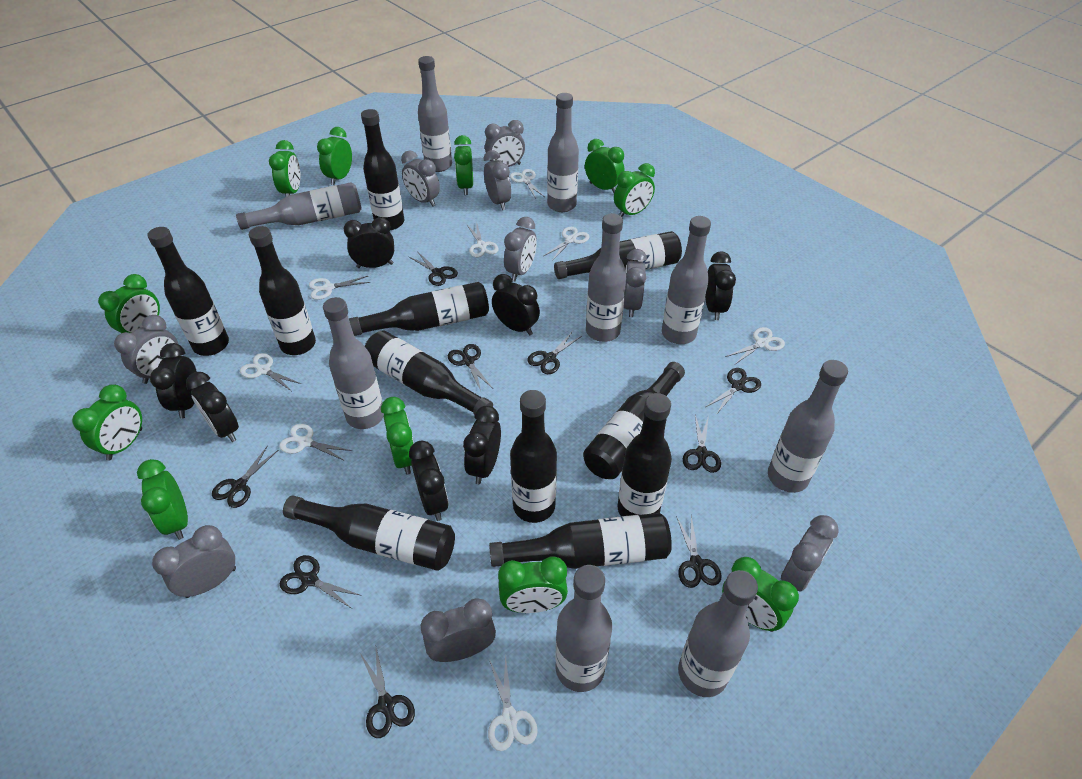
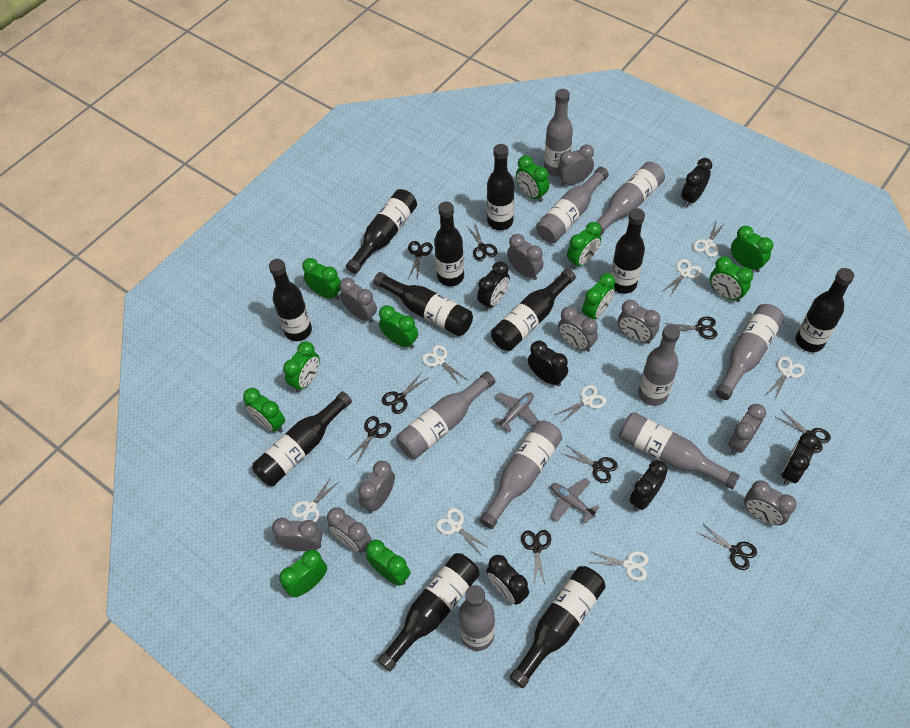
black clock: [150,343,197,419] [186,372,239,442] [344,217,394,268] [409,441,449,521] [463,405,501,484] [492,274,540,335] [705,251,736,320] = 7 -> [477,261,510,311] [486,555,529,605] [528,341,568,386] [629,460,668,511] [681,158,712,207] [782,432,819,485] = 6
grey clock: [114,315,178,384] [152,525,236,598] [401,151,440,207] [421,598,496,662] [484,150,511,210] [485,120,525,167] [504,217,537,281] [624,249,647,317] [781,515,839,591] = 9 -> [272,518,323,551] [327,507,372,552] [339,278,377,323] [358,461,395,513] [507,234,544,280] [557,144,594,186] [558,306,598,352] [618,300,660,344] [728,404,766,455] [744,480,797,525] = 10
grey plane: none = 0 -> [493,392,539,432] [551,478,600,523] = 2

